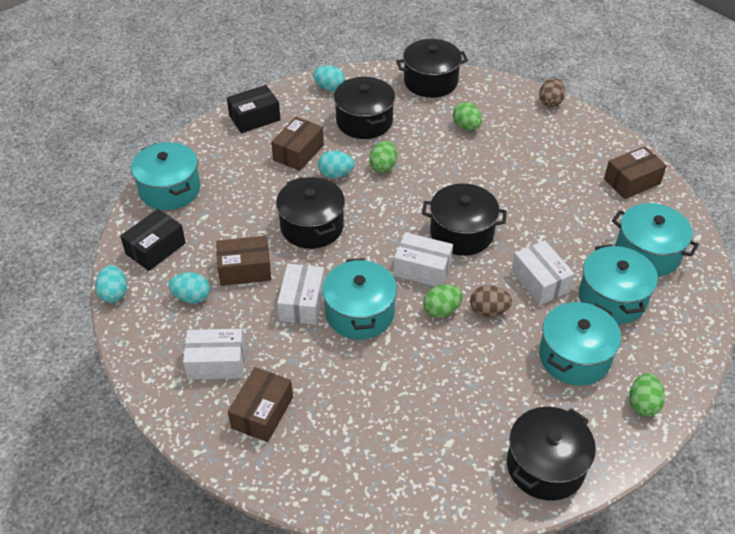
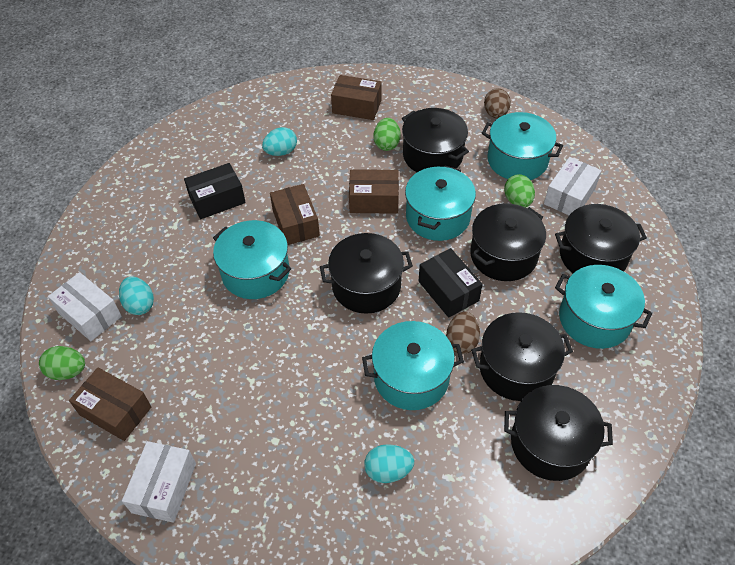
black pot: [276,177,345,249] [334,77,395,139] [396,39,468,98] [422,184,507,256] [507,407,596,501] = 5 -> [320,233,413,314] [402,108,469,172] [470,203,546,281] [471,312,573,401] [504,385,613,481] [555,204,647,273] = 6
green egg: [369,141,397,173] [423,284,463,318] [453,102,482,130] [629,373,665,416] = 4 -> [39,346,85,380] [373,118,401,151] [504,174,535,208] = 3
turquoise egg: [95,265,127,303] [168,272,210,304] [313,65,345,92] [318,151,354,178] = 4 -> [119,276,154,315] [262,127,297,156] [364,444,414,483] = 3
white box: [183,329,245,380] [277,264,325,325] [393,232,453,287] [511,240,575,305] = 4 -> [48,272,122,341] [122,441,196,523] [544,157,602,215] = 3

